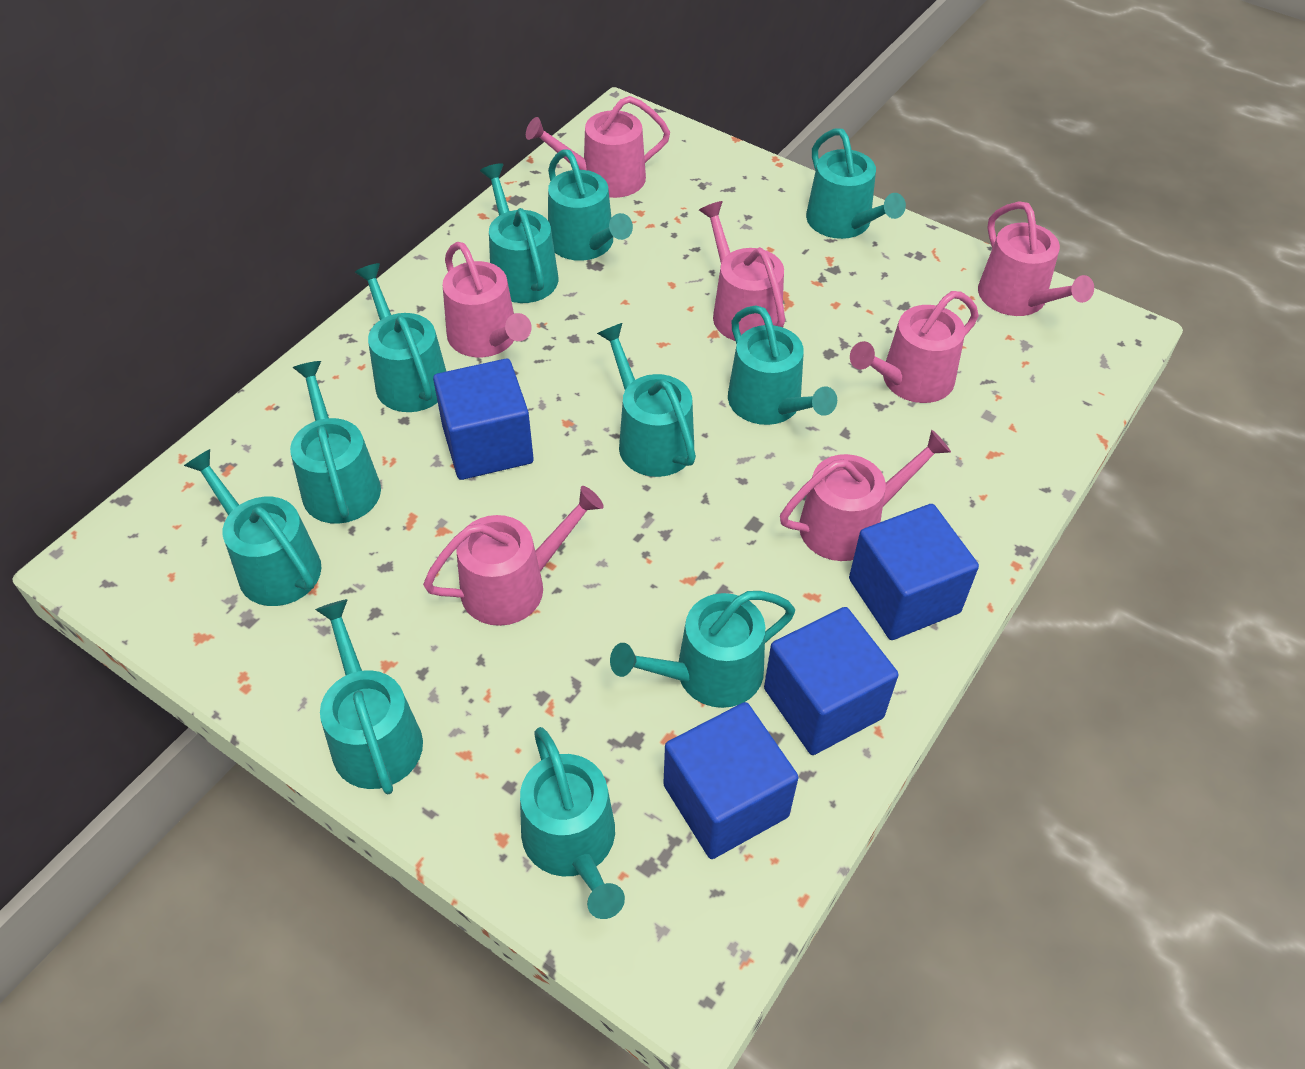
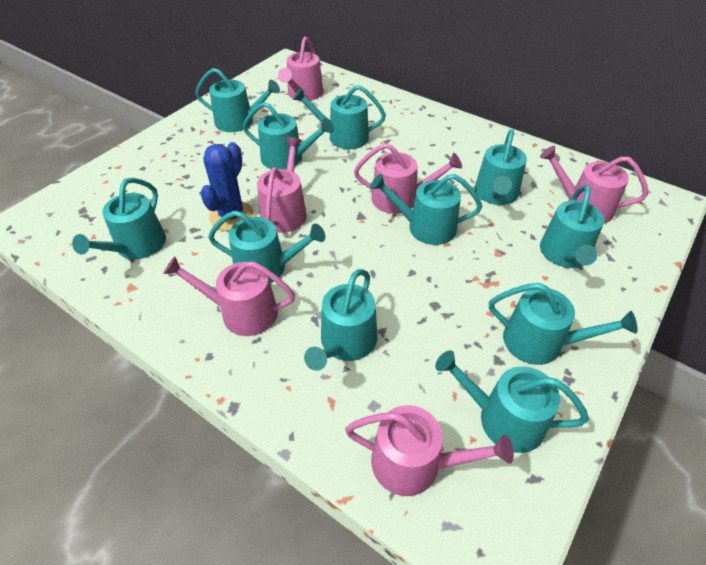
blue cactus: none = 0 -> [200,142,254,231] = 1
blue cube: [433,359,534,480] [663,702,799,859] [764,607,899,755] [849,504,979,640] = 4 -> none = 0
pink watering can: [423,486,604,626] [443,242,532,357] [526,96,670,198] [699,201,785,341] [780,430,951,561] [850,291,979,403] [978,201,1094,316] = 7 -> [163,256,295,336] [257,137,307,233] [278,37,323,101] [345,405,514,496] [354,143,462,214] [540,146,648,223] = 6

